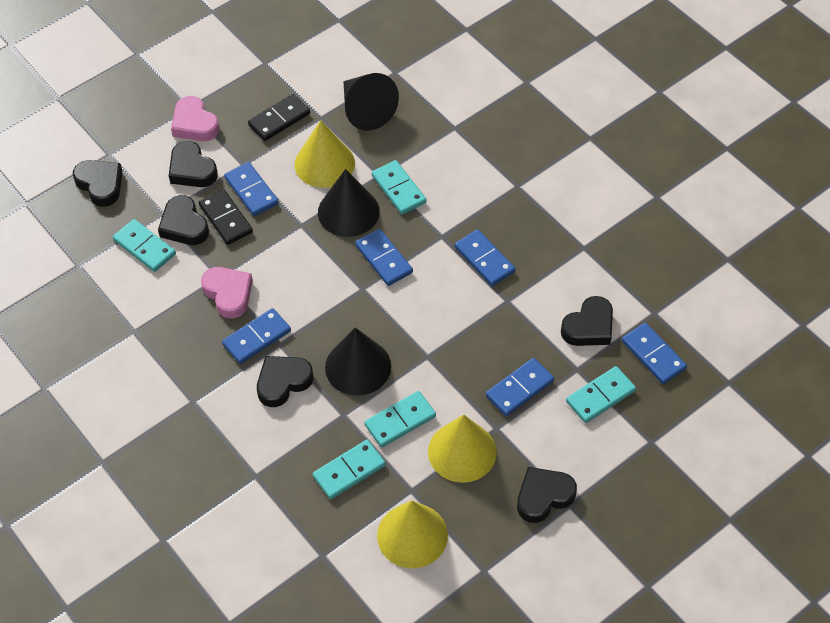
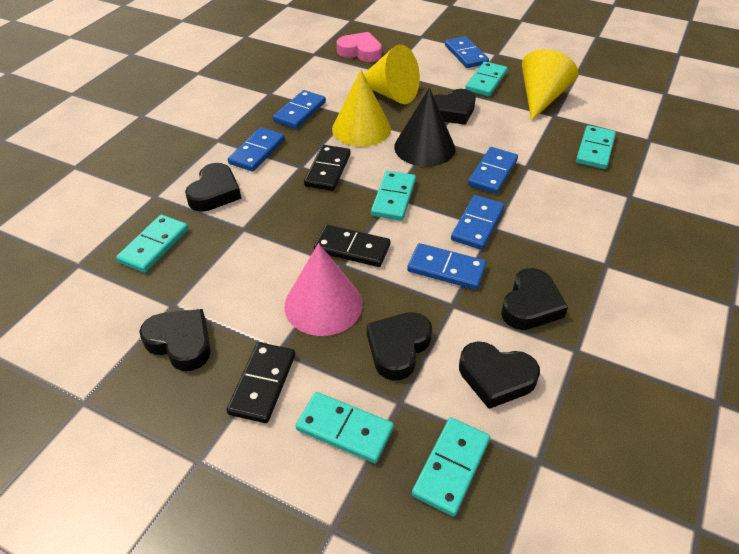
black cone: [318,169,380,237] [325,328,391,396] [343,73,399,130] = 3 -> [394,88,455,167] = 1
black domino: [199,189,253,245] [248,94,310,141] = 2 -> [227,342,295,423] [304,145,351,191] [314,225,390,267] = 3
pink cone: none = 0 -> [284,243,363,336] = 1
pink heart: [171,96,219,141] [201,267,253,319] = 2 -> [337,32,382,62] = 1
turquoise domino: [113,219,176,272] [313,440,386,499] [364,391,436,447] [372,160,426,215] [566,366,636,423] = 5 -> [116,215,188,273] [296,392,394,463] [371,171,416,221] [412,418,490,517] [465,61,508,96] [576,125,616,169] = 6

